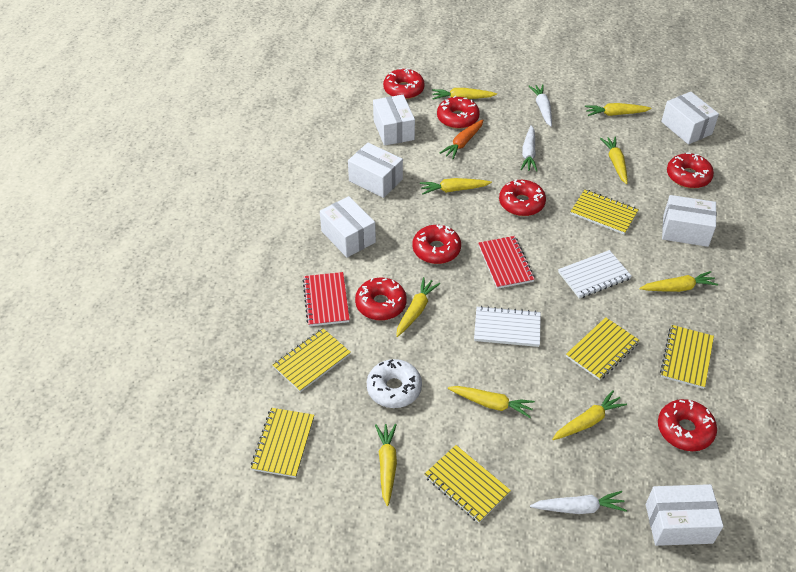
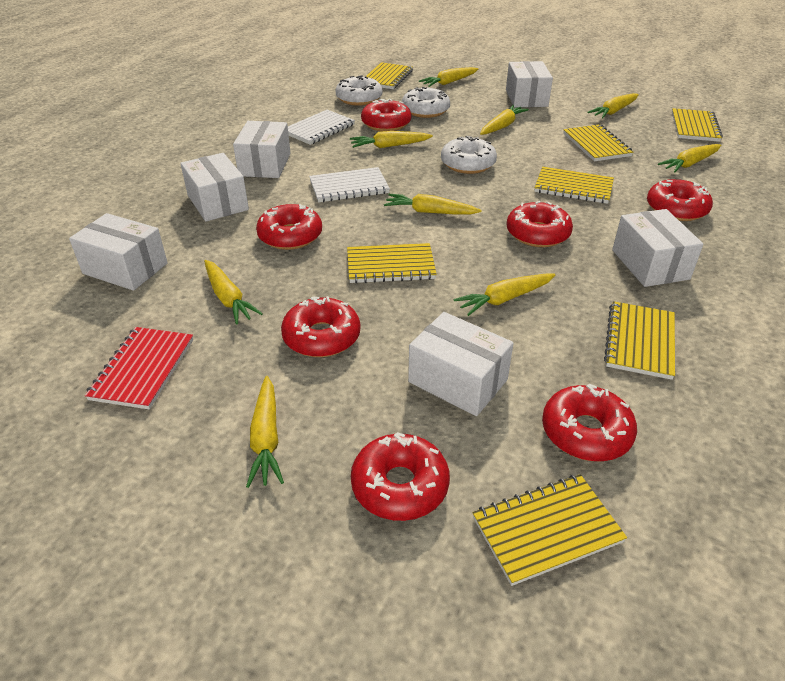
orange carrot: [440,119,483,159] = 1 -> none = 0
red notebook: [303,272,350,326] [478,236,535,289] = 2 -> [85,327,193,410] = 1
white carrot: [520,125,537,172] [529,85,552,127] [530,491,627,514] = 3 -> none = 0
white donut: [367,359,422,408] = 1 -> [335,75,383,106] [402,87,450,118] [441,136,497,174] = 3
yellow notebook: [251,408,314,478] [273,328,351,392] [424,445,511,523] [566,317,640,381] [570,189,639,235] [660,325,714,389] = 6 -> [347,243,437,283] [366,62,413,89] [472,474,627,586] [534,167,614,204] [563,124,633,161] [604,301,675,380] [672,108,723,142] = 7

